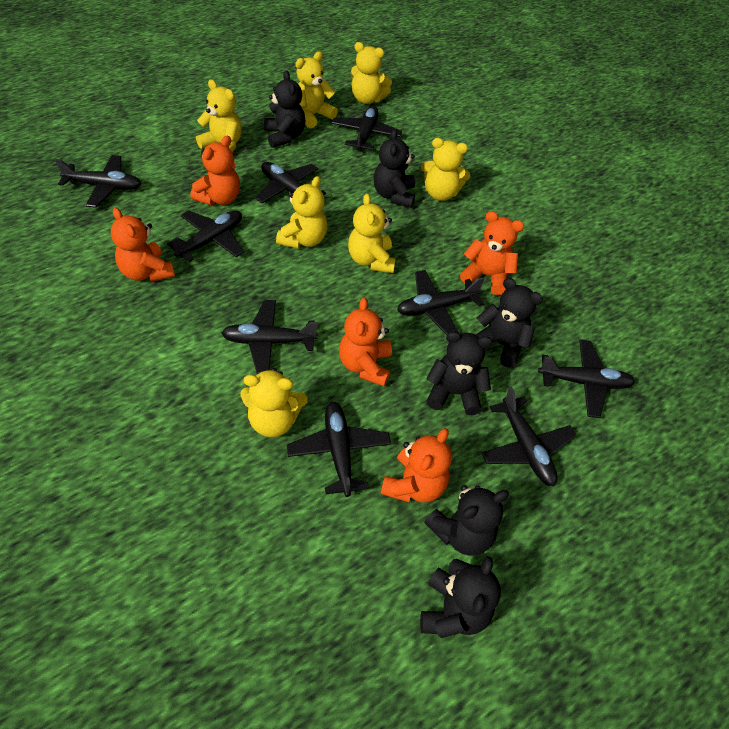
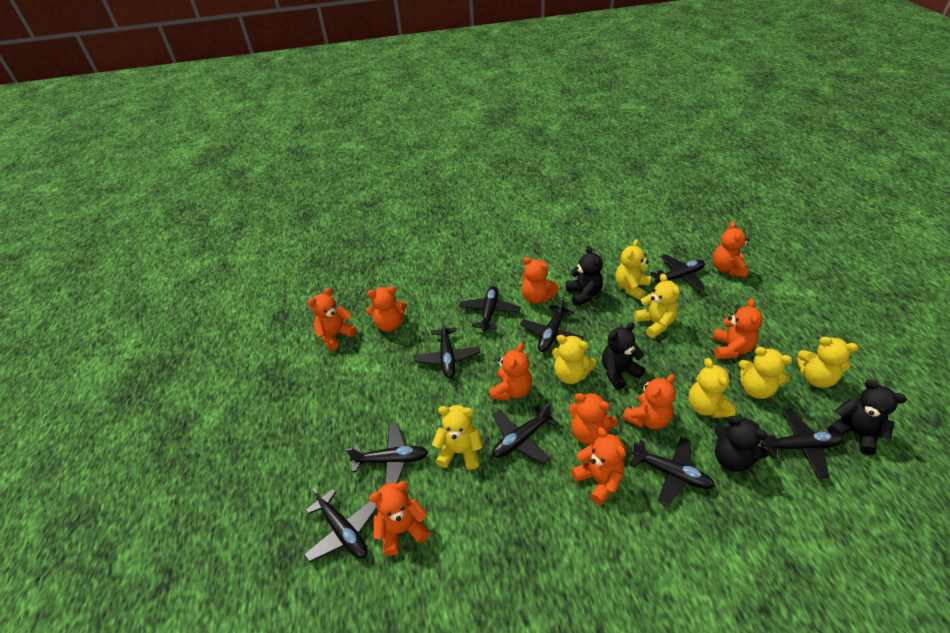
black teddy bear: [264,70,306,148] [373,129,415,208] [420,556,501,638] [424,485,509,556] [426,332,492,415] [476,278,543,368] = 6 -> [566,246,603,306] [602,322,645,390] [715,416,768,472] [827,380,907,455] = 4
orange teddy bear: [111,207,175,282] [191,135,240,206] [339,297,392,386] [380,428,452,502] [460,211,524,295] = 5 -> [307,288,357,350] [366,286,407,332] [369,481,430,556] [490,343,532,401] [521,257,559,304] [569,393,618,445] [571,427,626,505] [622,374,676,429] [712,299,763,359] [713,221,750,277] = 10

